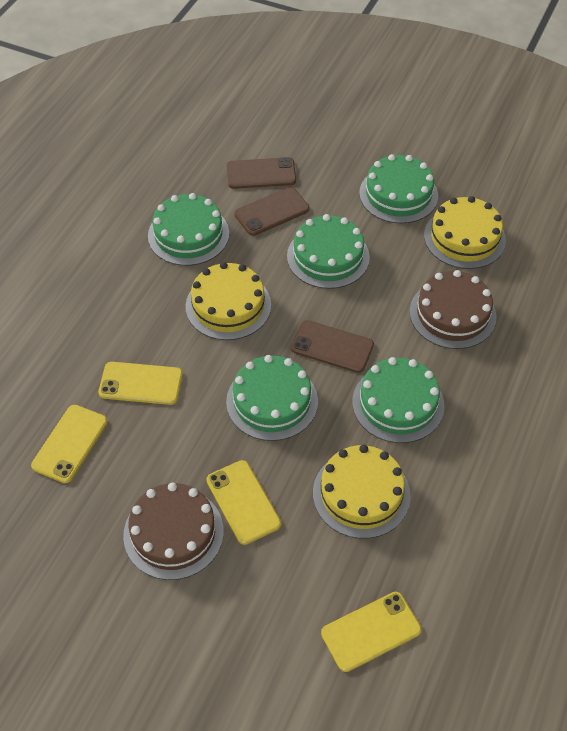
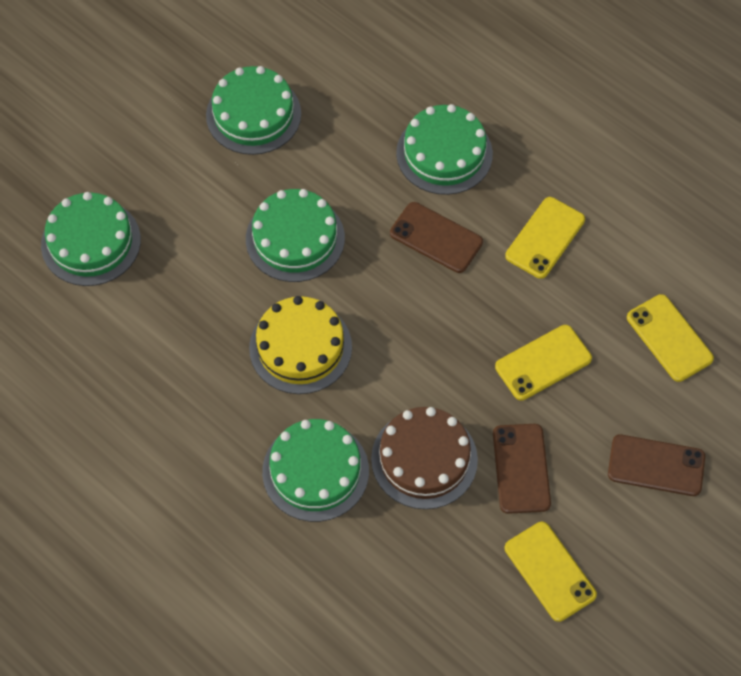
brown cake: [123,483,224,580] [410,270,497,349] = 2 -> [371,407,478,509] = 1
yellow cake: [186,262,271,340] [313,445,411,539] [424,196,506,269] = 3 -> [249,296,352,394] = 1

